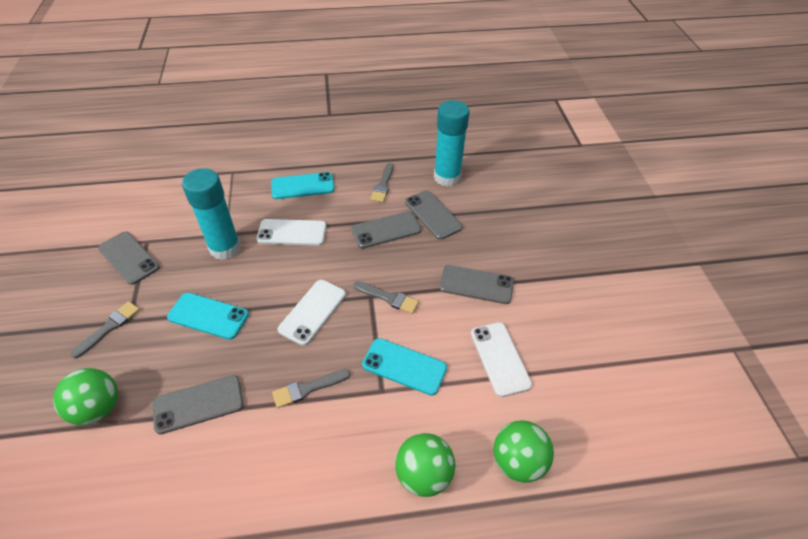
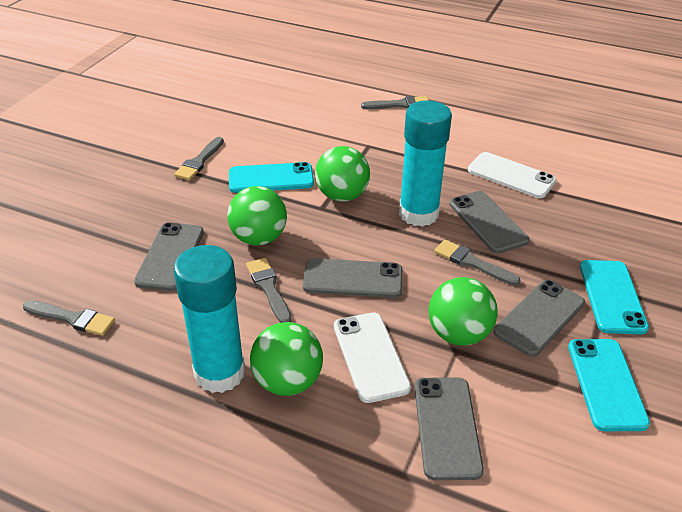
green ball: [53,368,118,425] [395,433,455,497] [493,420,554,483] = 3 -> [227,186,287,246] [250,322,323,396] [315,146,370,202] [428,277,498,346] = 4
grey brush: [71,301,140,358] [272,369,350,408] [354,281,419,314] [370,163,393,203] = 4 -> [23,301,115,336] [174,137,224,180] [246,258,291,323] [361,96,429,109] [434,240,521,286] = 5
white phone: [256,219,326,246] [278,280,346,346] [471,322,532,397] = 3 -> [334,312,411,403] [468,152,557,198] = 2

